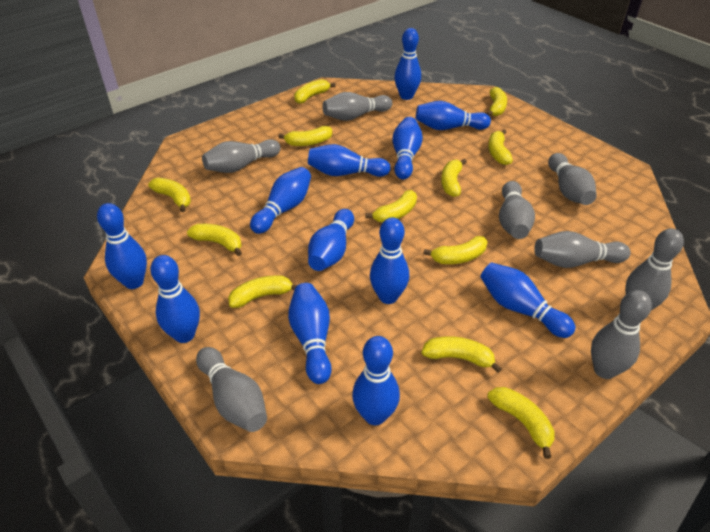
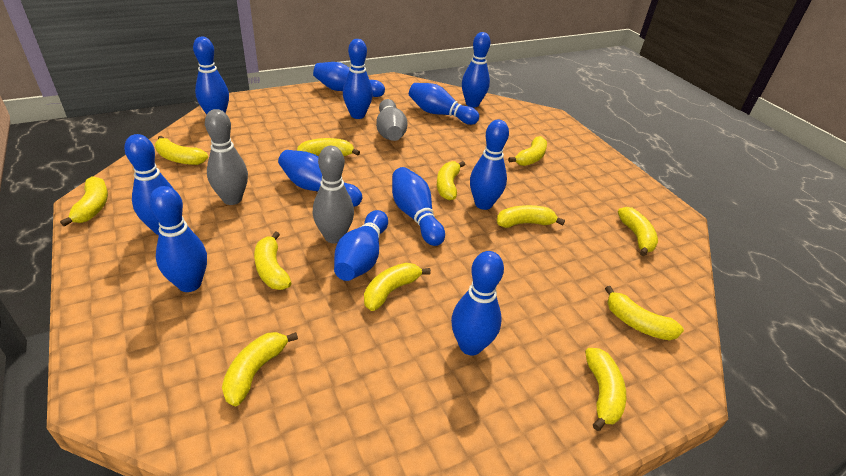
grey bowling pin: [196,347,267,432] [202,139,281,173] [322,92,392,121] [499,181,535,239] [534,231,631,268] [548,153,597,205] [591,290,652,379] [625,229,684,310] = 8 -> [205,109,248,205] [313,146,354,244] [376,99,408,141] = 3

